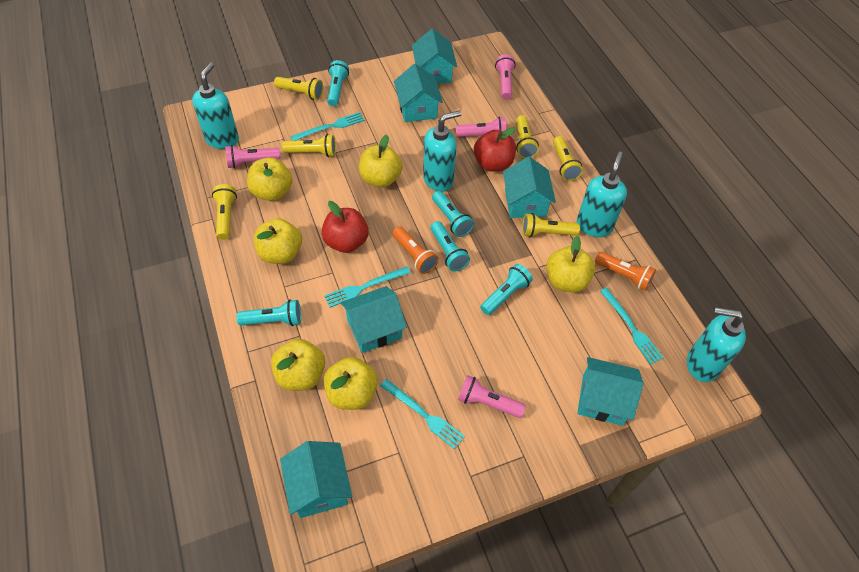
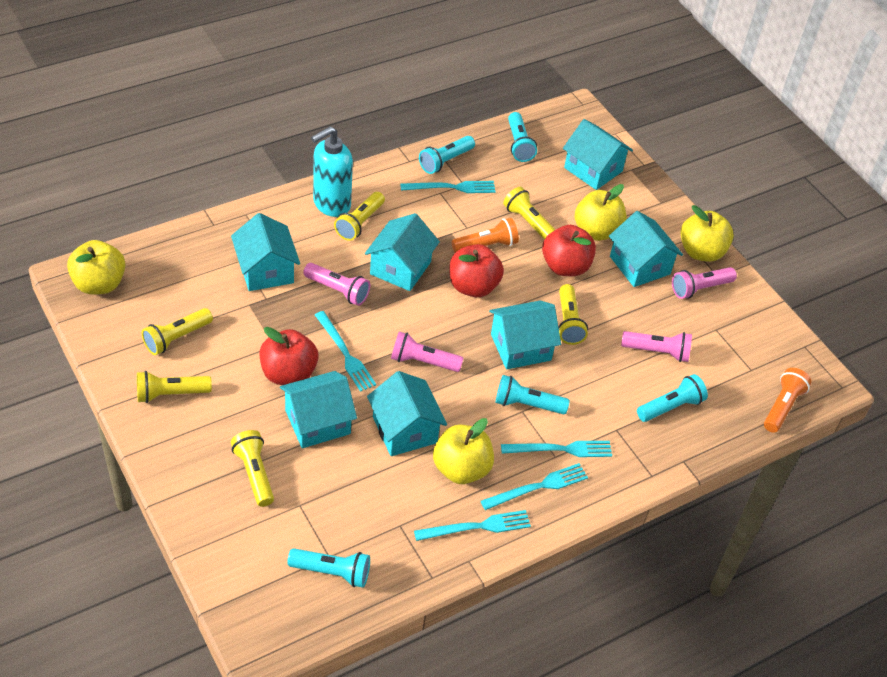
red apple: [322,201,369,253] [474,127,516,172] = 2 -> [259,327,318,385] [450,244,504,297] [542,225,596,276] = 3
turquoise fork: [290,112,365,141] [324,267,411,308] [380,379,465,449] [600,288,663,364] = 4 -> [315,311,376,392] [400,181,496,193] [414,510,531,541] [481,463,588,510] [501,441,612,457] = 5
turquoise house: [280,441,352,518] [341,286,407,353] [394,64,443,122] [412,29,457,84] [503,156,556,218] [577,357,644,426] = 6 -> [231,213,300,291] [280,371,357,448] [365,213,440,291] [367,371,447,456] [489,301,561,369] [563,119,633,190] [609,211,683,287] = 7
turquoise soap dispenser: [192,63,239,149] [423,110,461,192] [577,152,627,237] [687,307,746,382] = 4 -> [311,126,353,217] = 1
yellow apple: [247,157,292,201] [254,218,302,264] [271,339,325,391] [324,357,378,410] [359,135,403,187] [546,236,595,292] = 6 -> [67,240,126,295] [433,418,494,484] [574,184,627,241] [680,205,734,262] = 4

